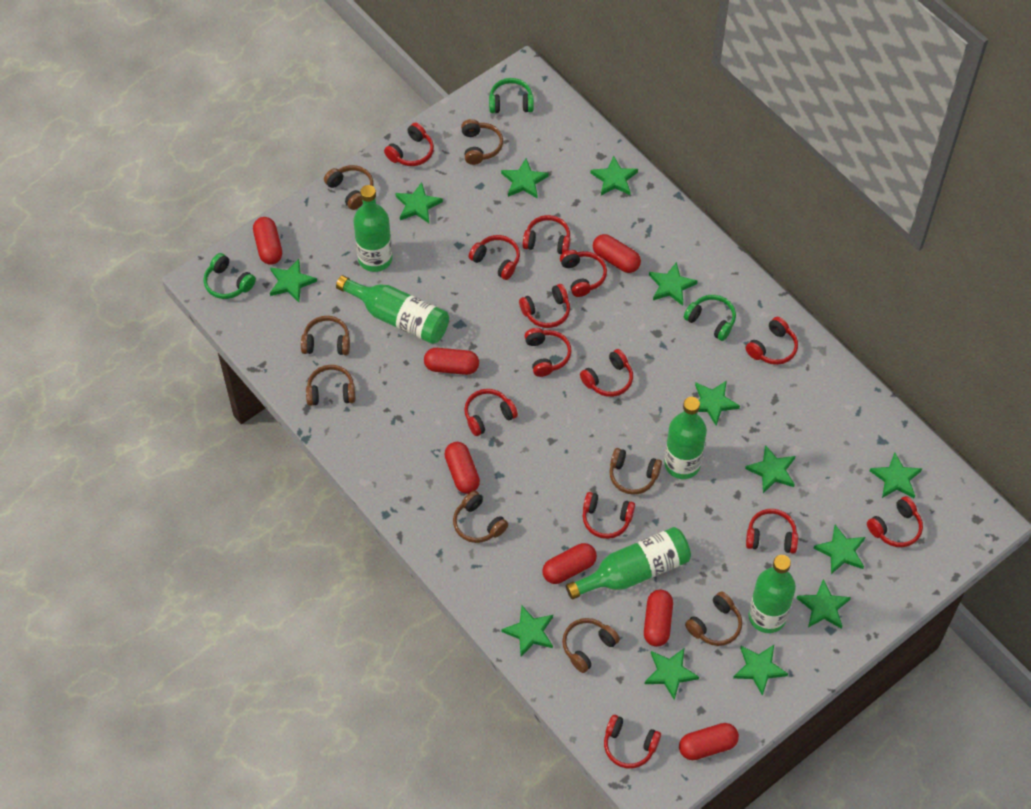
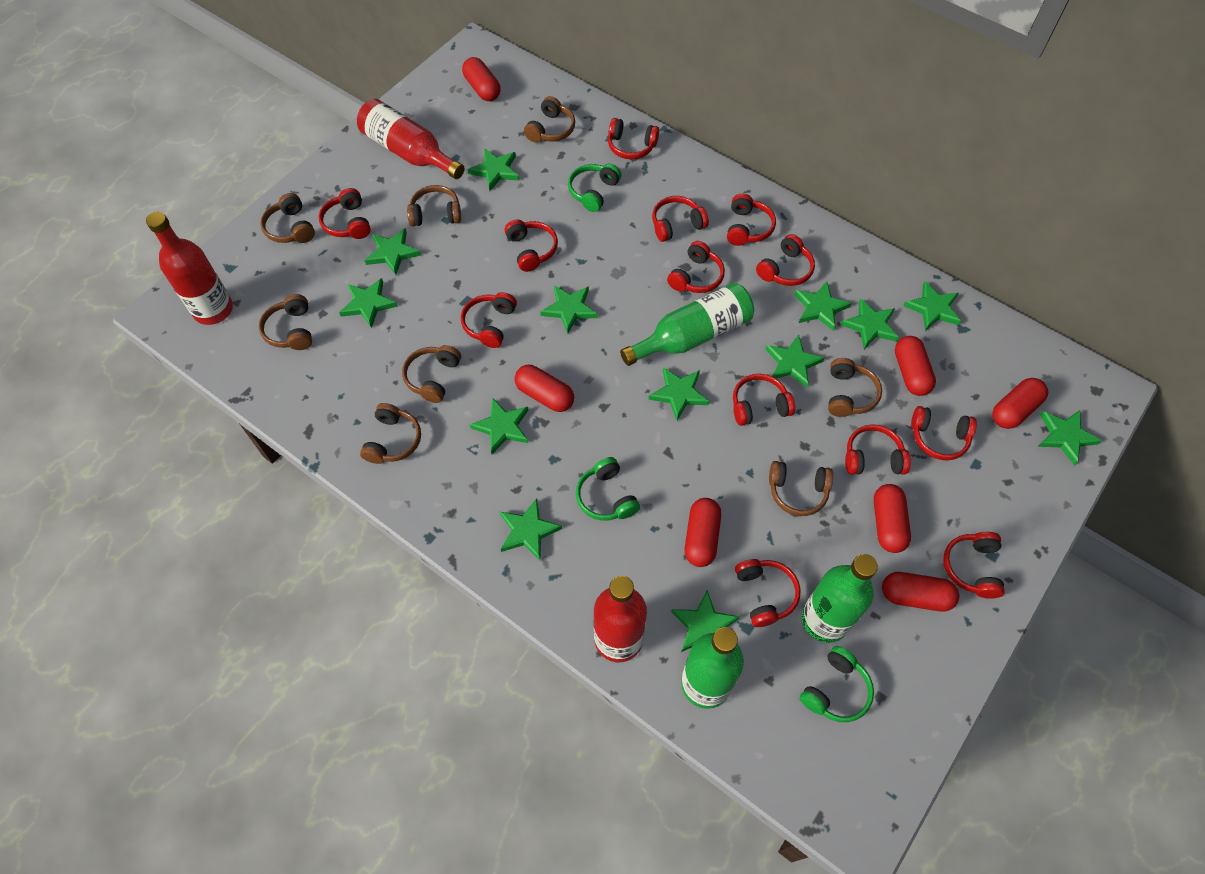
green bottle: [336,275,449,344] [353,185,393,272] [566,527,691,599] [664,397,707,479] [749,555,796,633] = 5 -> [620,283,754,366] [681,627,744,709] [802,554,878,643] = 3
red bottle: none = 0 -> [146,212,233,325] [357,99,465,179] [594,576,647,662] = 3

